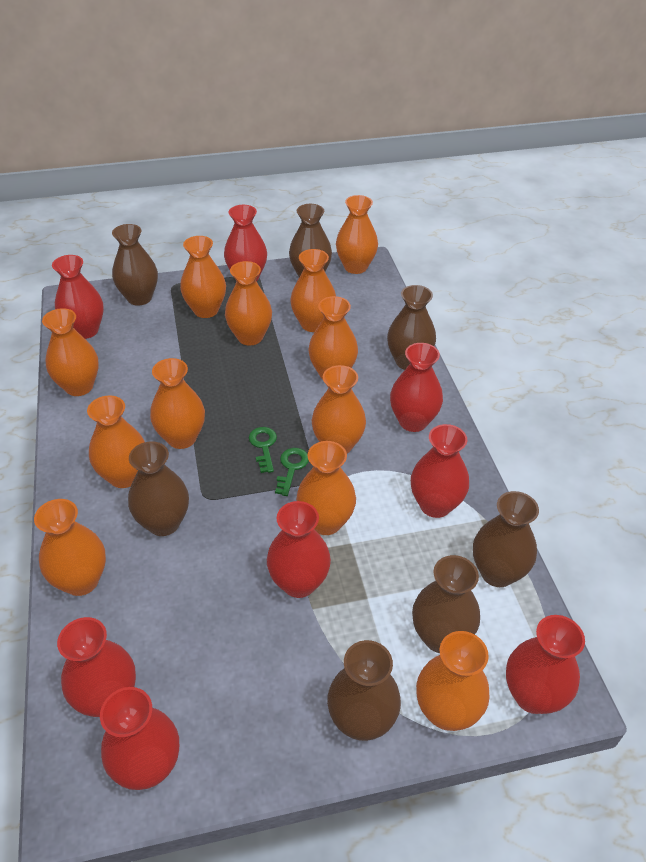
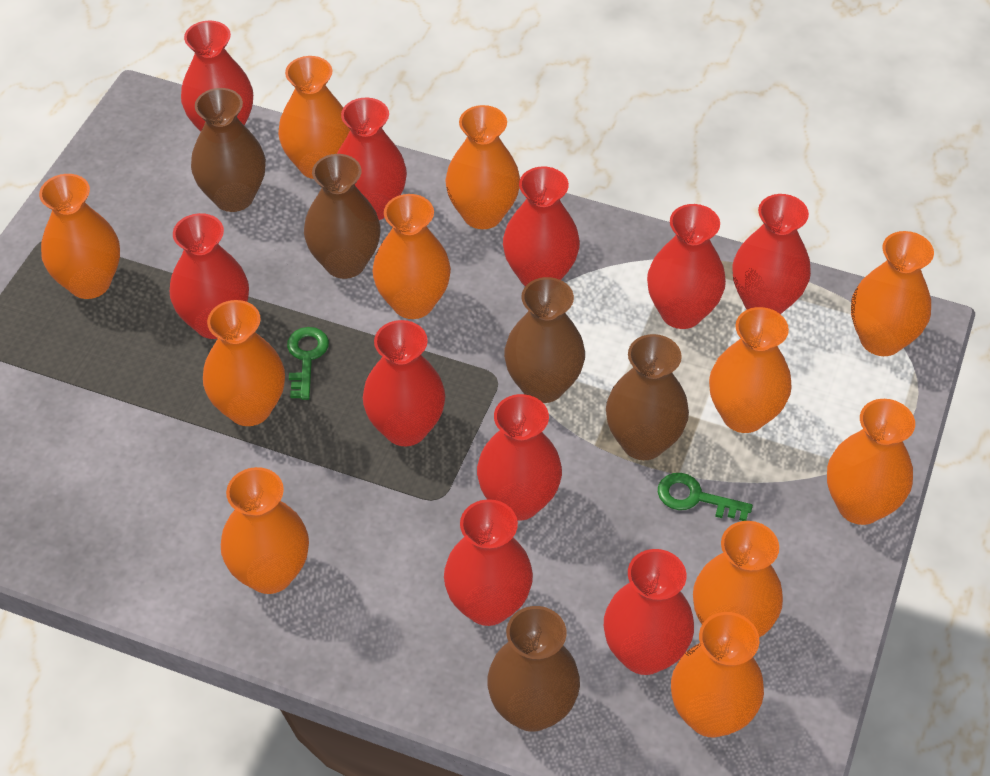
brown vase: [112,224,158,306] [128,441,189,536] [289,204,332,277] [327,640,401,741] [387,285,436,370] [412,555,480,653] [473,491,539,587] = 7 -> [191,88,266,212] [304,154,381,279] [487,606,580,732] [504,277,585,403] [606,334,689,460] = 5
orange vase: [34,499,106,596] [42,308,99,396] [87,395,145,488] [150,358,205,449] [180,236,226,318] [225,261,272,345] [290,249,336,332] [296,441,356,535] [308,296,358,380] [312,365,366,454] [336,195,378,274] [416,631,489,731] = 12 -> [39,174,120,299] [203,300,285,426] [221,467,309,594] [278,56,350,179] [372,194,451,319] [445,105,520,229] [671,612,764,737] [693,521,783,637] [709,307,792,433] [827,399,915,525] [851,231,934,356] = 11
red vase: [52,255,104,339] [57,617,136,717] [100,687,179,790] [224,205,267,281] [267,501,331,598] [390,343,443,432] [411,424,469,518] [506,615,585,714] = 8 -> [170,213,249,339] [181,21,253,132] [337,98,407,220] [363,320,445,446] [444,499,533,626] [477,394,562,521] [503,166,580,286] [604,549,694,675] [647,204,726,329] [732,194,811,314] = 10

